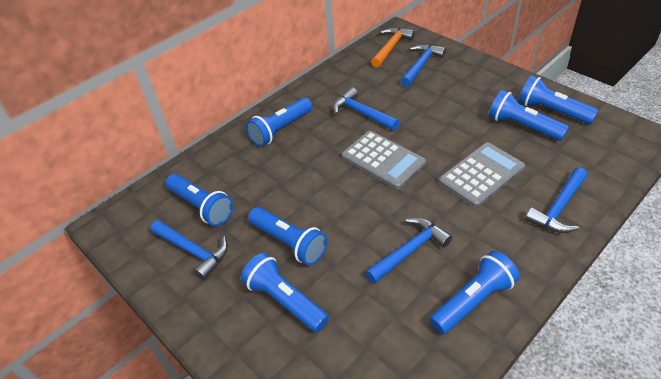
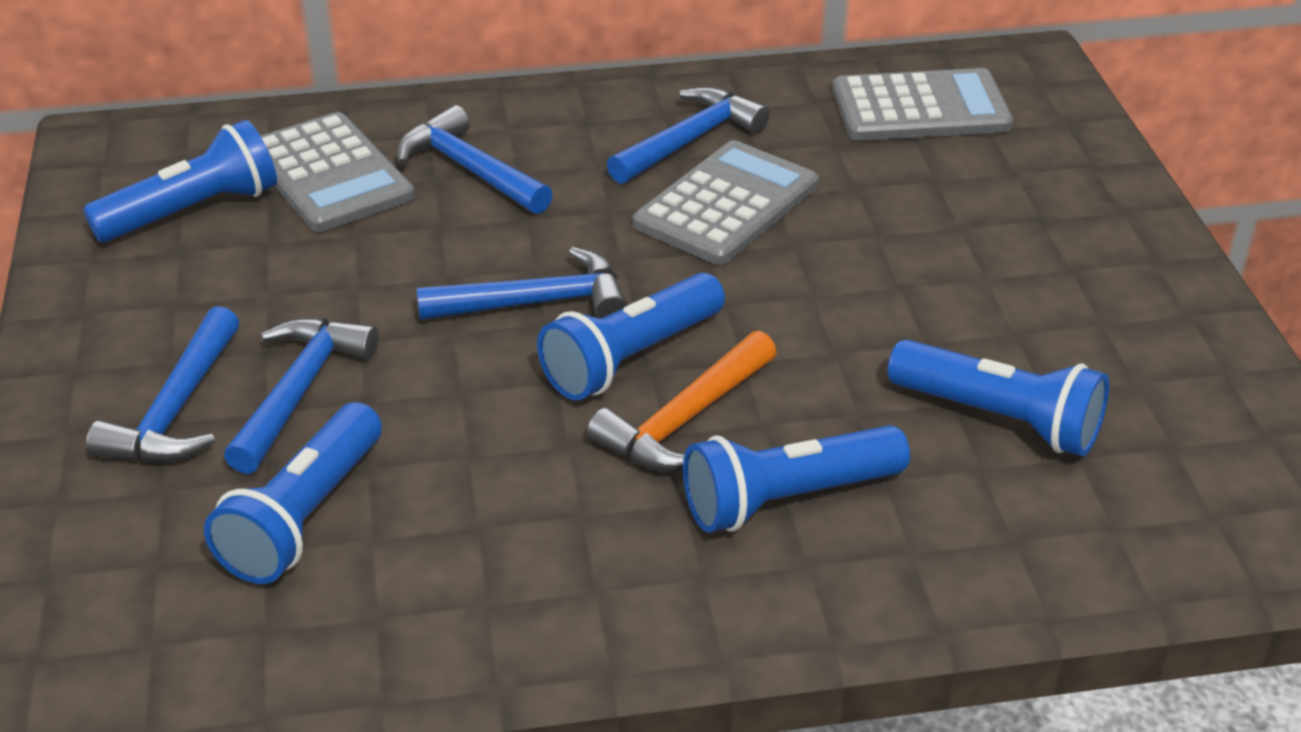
blue flashlight: [166,174,234,226] [241,253,329,332] [246,98,312,147] [248,207,328,266] [429,251,520,334] [489,90,569,141] [518,75,599,124] = 7 -> [83,120,277,242] [204,402,382,584] [537,273,725,400] [683,425,910,533] [888,339,1109,456] = 5
grey calculator: [342,131,426,189] [439,142,525,207] = 2 -> [261,112,415,232] [633,140,819,265] [833,68,1013,141] = 3

